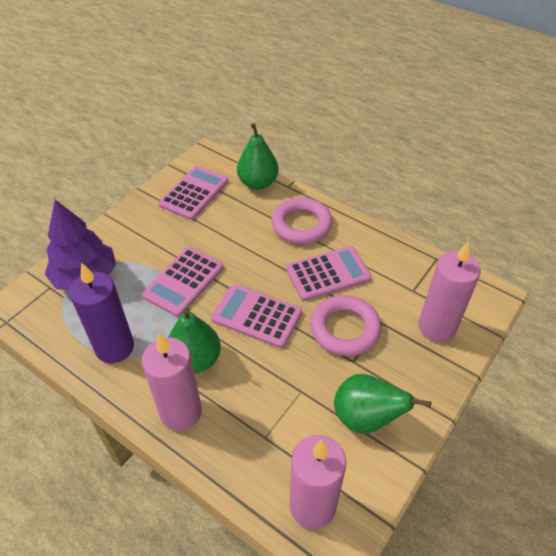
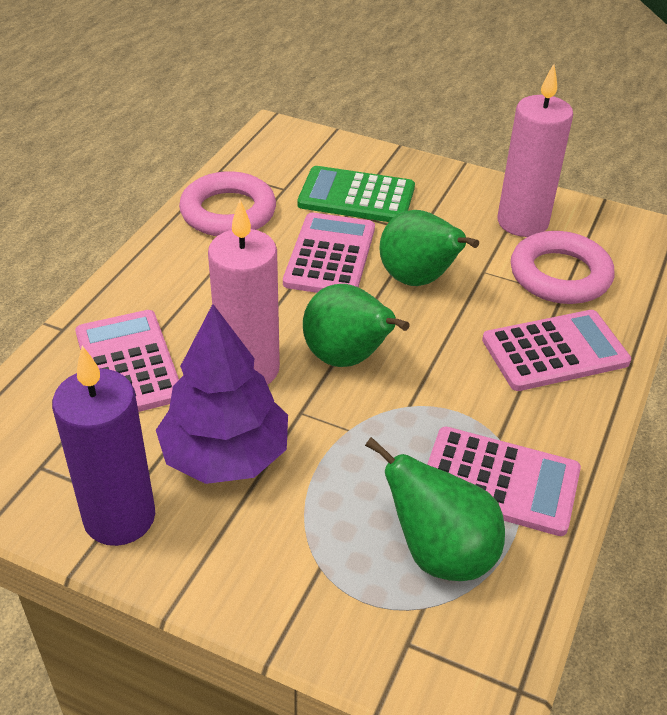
green calculator: none = 0 -> [297,166,415,222] = 1
pink candle: [142,333,202,431] [289,435,346,529] [419,241,481,342] = 3 -> [208,200,280,385] [498,64,573,237] = 2

